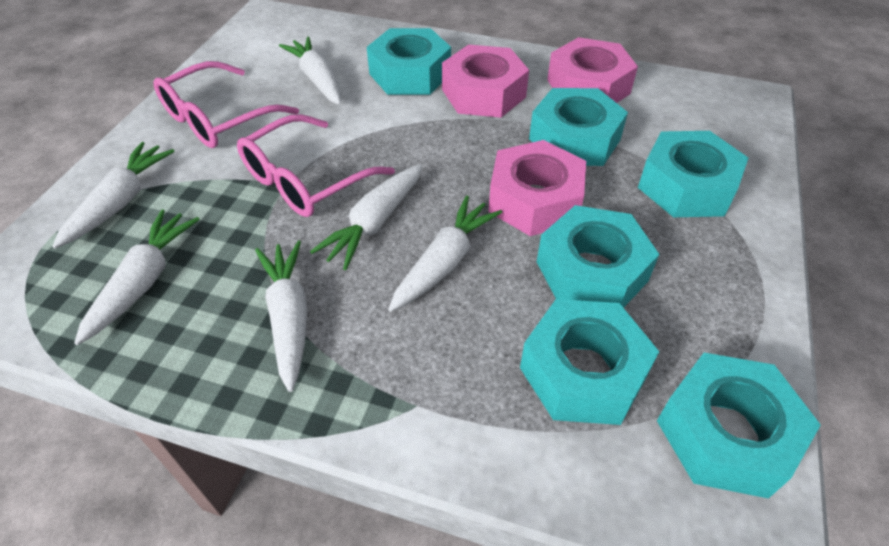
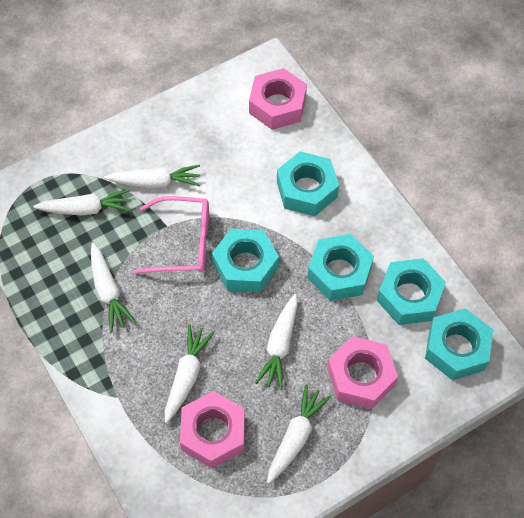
pink glasses: [153,61,299,148] [237,114,395,217] = 2 -> [133,196,209,274] = 1
turquoise nut: [367,28,451,95] [520,299,659,425] [529,88,628,166] [537,205,659,308] [638,131,748,217] [657,353,821,499] = 6 -> [212,229,279,292] [277,151,339,216] [307,234,374,301] [377,258,446,325] [425,308,493,380] = 5

